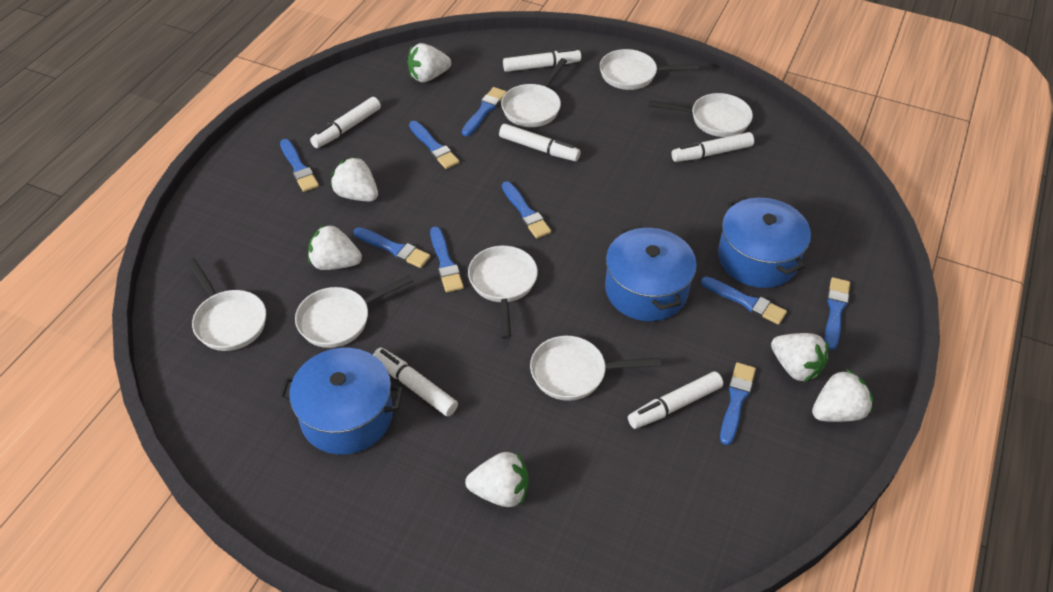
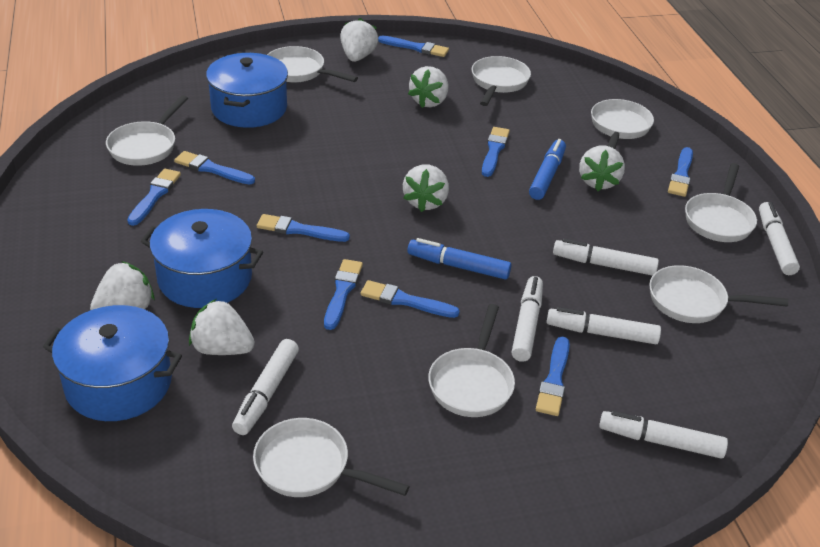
blue marker: none = 0 -> [407,238,512,280] [529,139,566,200] = 2
white pan: [186,258,266,351] [295,275,414,348] [468,246,538,339] [501,58,567,127] [530,336,661,401] [600,49,700,90] [649,93,753,137] = 7 -> [106,95,188,166] [253,418,410,497] [267,46,358,82] [428,304,515,417] [472,56,531,106] [591,99,654,149] [649,265,788,323] [685,163,757,242] = 8

